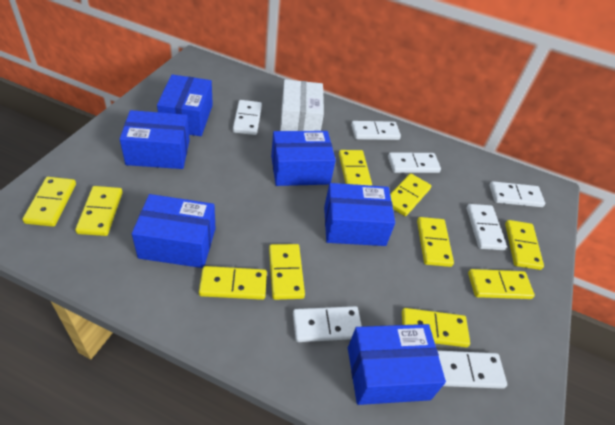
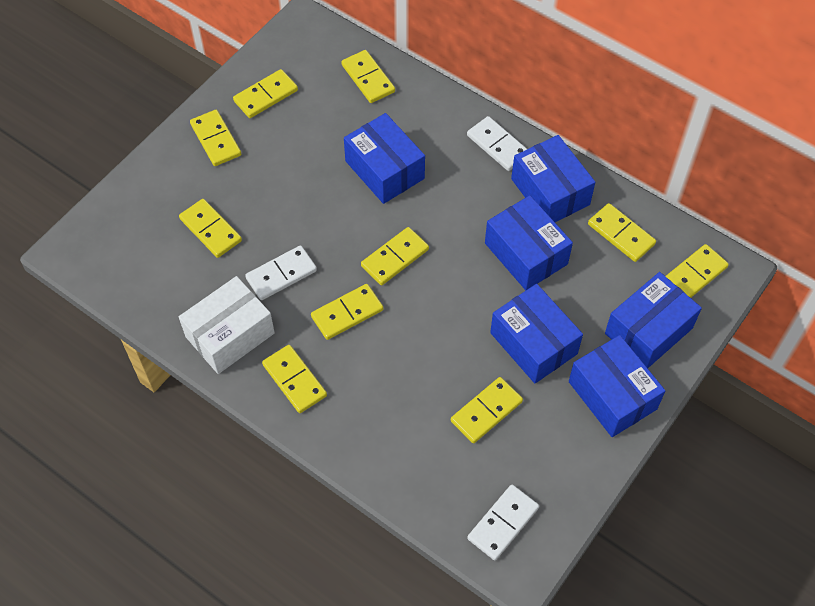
white domino: [233,100,262,135] [293,306,362,342] [351,121,401,140] [388,152,441,173] [437,350,507,389] [466,204,507,250] [489,181,545,207] = 7 -> [245,245,317,300] [467,116,527,171] [467,485,539,560] = 3

